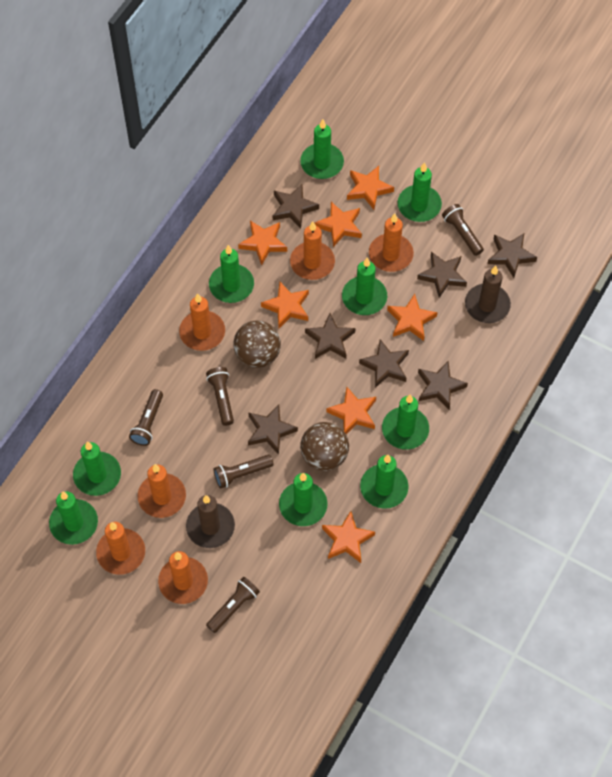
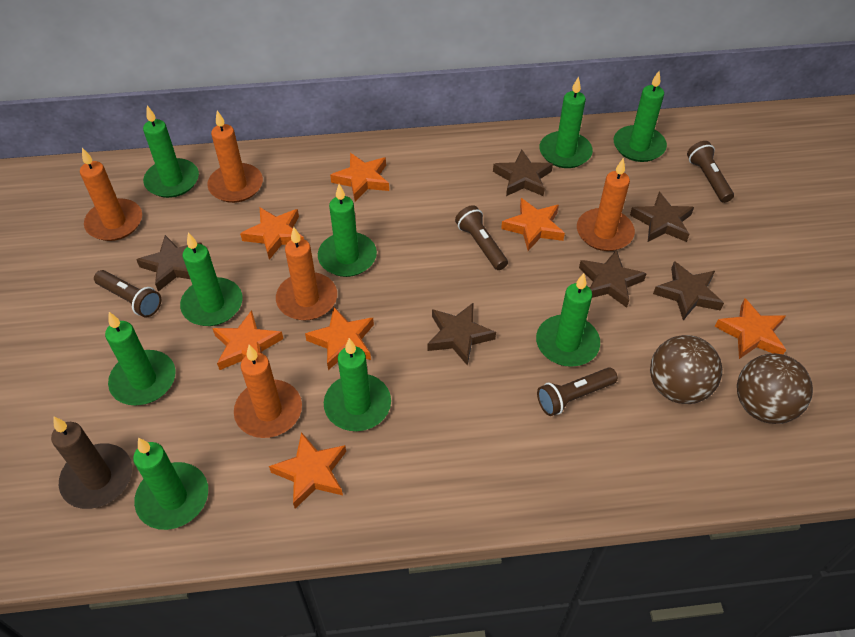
brown candle: [186,495,235,548] [465,266,511,323] = 2 -> [51,416,132,509] = 1
brown flashlight: [129,389,163,446] [206,367,234,426] [206,577,260,633] [213,455,274,489] [442,204,484,256] = 5 -> [94,270,161,317] [455,205,508,270] [537,367,618,416] [687,141,734,203] = 4
brown star: [248,404,298,455] [273,184,319,229] [305,313,355,359] [359,339,409,388] [417,252,467,298] [418,361,468,409] [487,233,537,278] = 7 -> [136,235,202,292] [428,303,496,366] [493,150,553,196] [579,250,647,308] [630,192,694,242] [653,261,724,320] = 6
orange candle: [96,522,145,575] [138,464,186,518] [158,551,208,604] [179,293,225,351] [290,222,335,280] [369,213,414,272] = 6 -> [80,148,142,241] [207,111,263,203] [234,345,302,438] [276,227,337,320] [577,158,635,251] = 5

